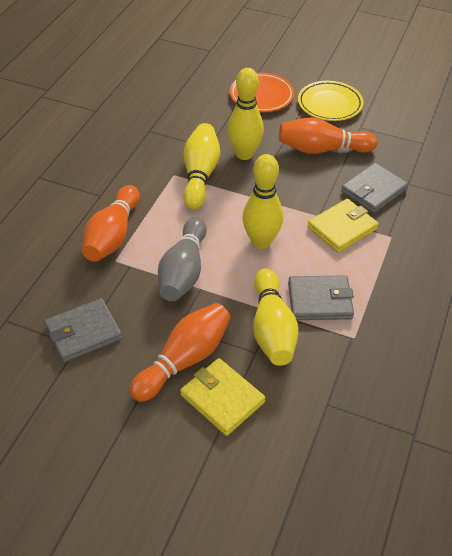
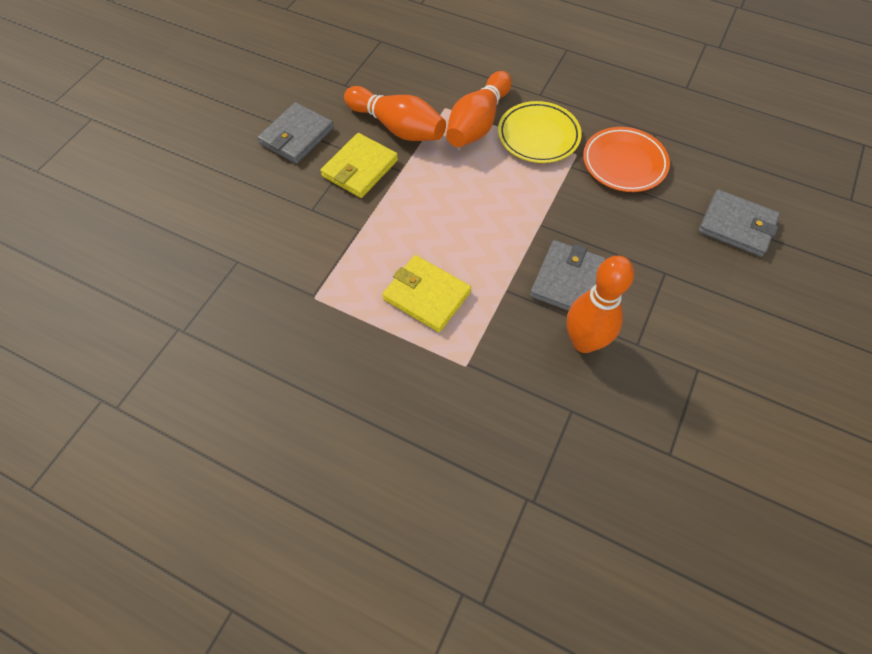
grey bowling pin: [158,217,207,301] = 1 -> none = 0
yellow bowling pin: [183,123,220,210] [227,68,264,160] [242,154,283,249] [253,268,298,366] = 4 -> none = 0

